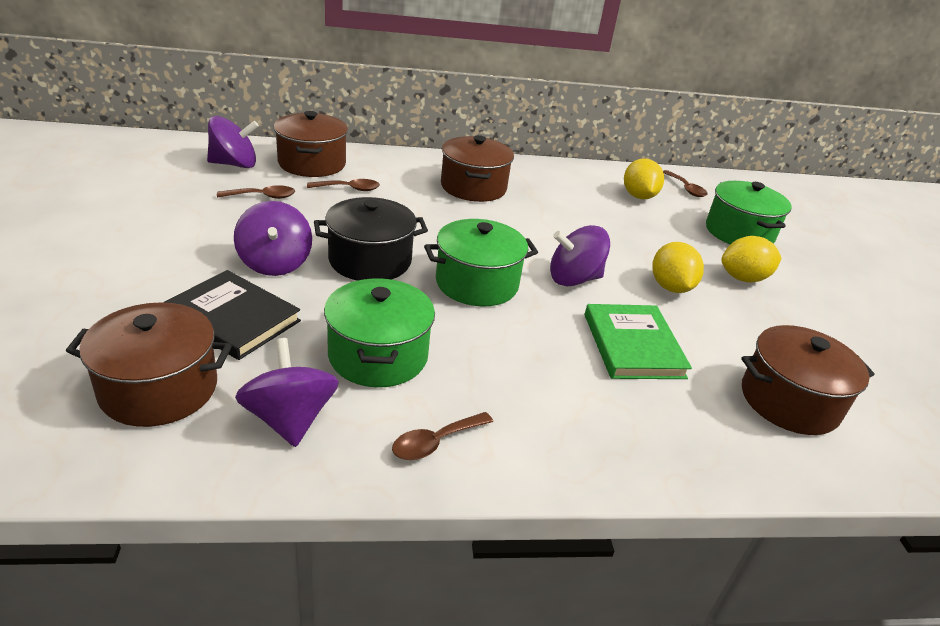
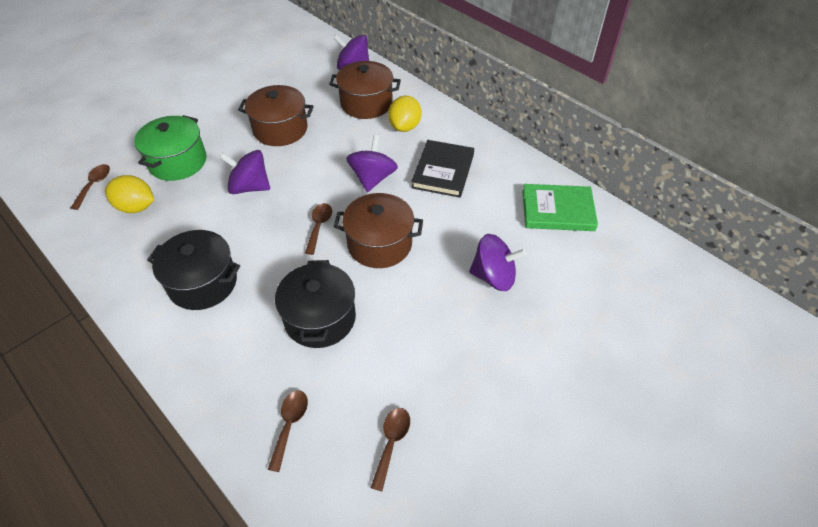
black pot: [314,197,428,281] = 1 -> [147,230,240,310] [275,260,356,348] = 2
brown pot: [66,302,232,427] [274,111,348,177] [441,135,514,202] [741,325,875,435] = 4 -> [238,85,314,146] [329,61,401,119] [333,193,423,268] = 3
green pot: [324,279,435,387] [424,219,538,306] [706,181,792,244] = 3 -> [134,115,206,181] = 1
yellow lemon: [624,158,664,199] [652,242,704,293] [721,236,781,283] = 3 -> [105,175,154,213] [388,95,422,132] = 2

